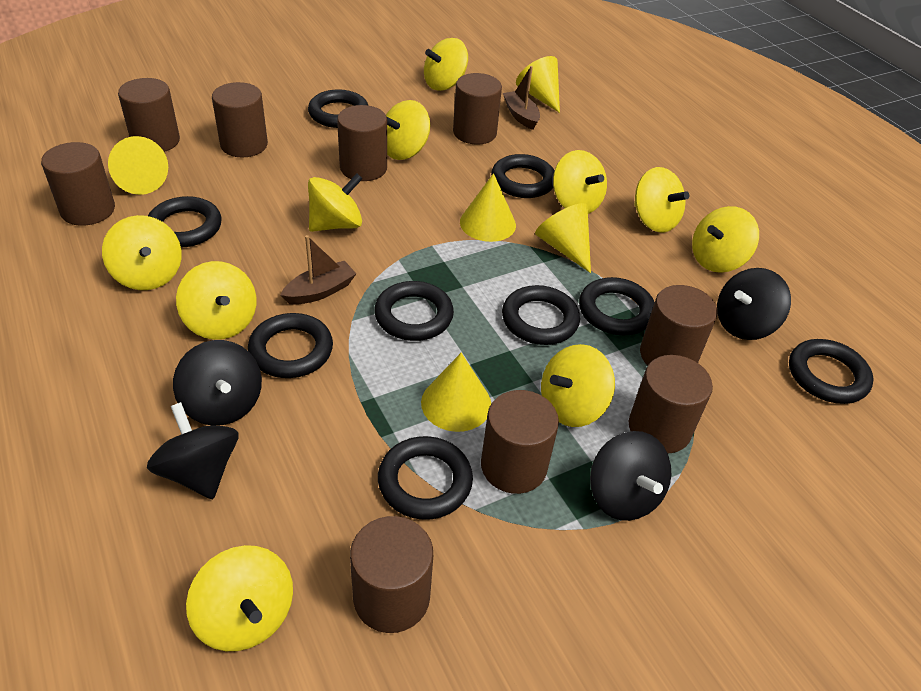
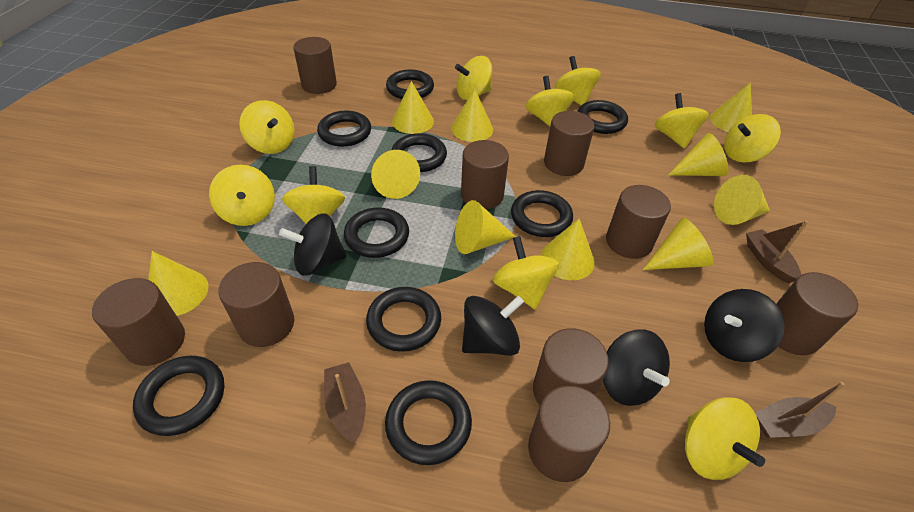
brown boat: [281,235,356,305] [503,66,540,130] = 2 -> [324,362,366,443] [746,221,808,283] [755,382,845,438] = 3
yellow cone: [108,136,168,195] [421,353,491,432] [460,173,516,242] [516,56,560,113] [535,203,591,273] = 5 -> [148,251,209,316] [371,150,420,199] [392,81,434,134] [451,89,493,142] [455,200,516,254] [541,219,595,280] [643,218,713,270] [668,133,728,176] [710,82,752,132] [714,175,770,225] = 10

